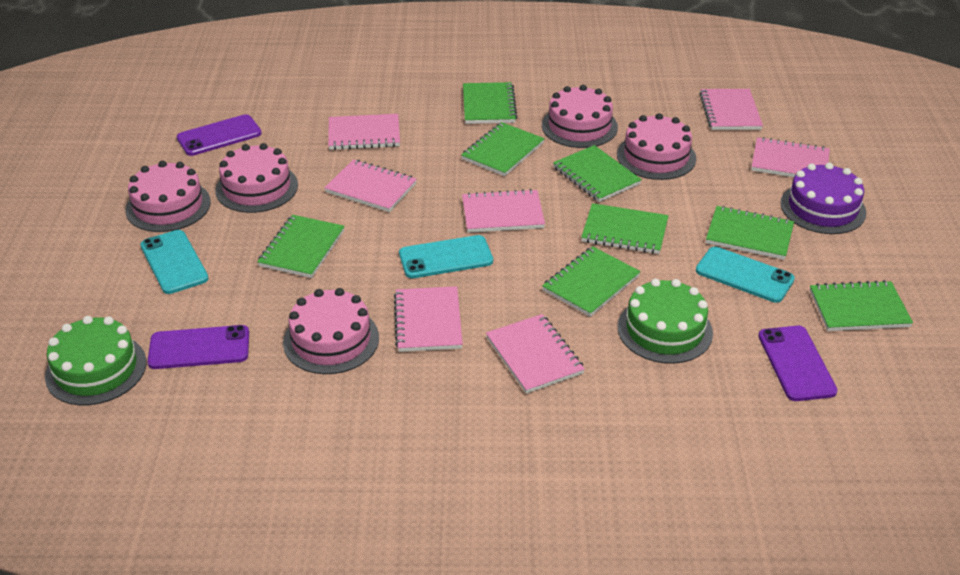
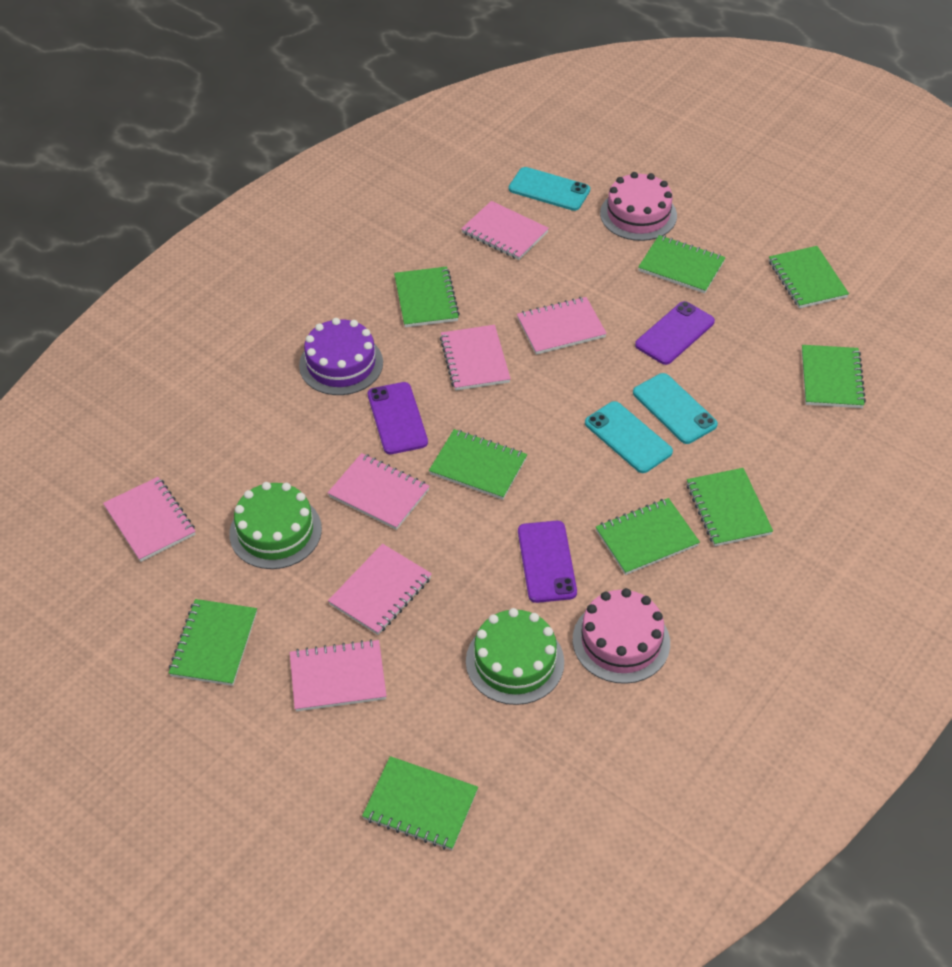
green notebook: [257,215,345,278] [461,122,545,176] [463,82,517,124] [542,246,641,317] [553,145,642,202] [581,203,668,254] [706,206,794,260] [810,280,913,331] = 8 -> [169,599,257,686] [362,756,478,850] [394,267,460,327] [429,429,527,500] [596,498,700,575] [638,235,726,293] [686,468,773,546] [769,246,849,308] [802,345,866,408] = 9
pink cake: [125,161,211,232] [215,143,298,213] [283,288,379,374] [542,85,618,148] [617,113,696,180] = 5 -> [573,588,670,684] [600,172,677,241] = 2

